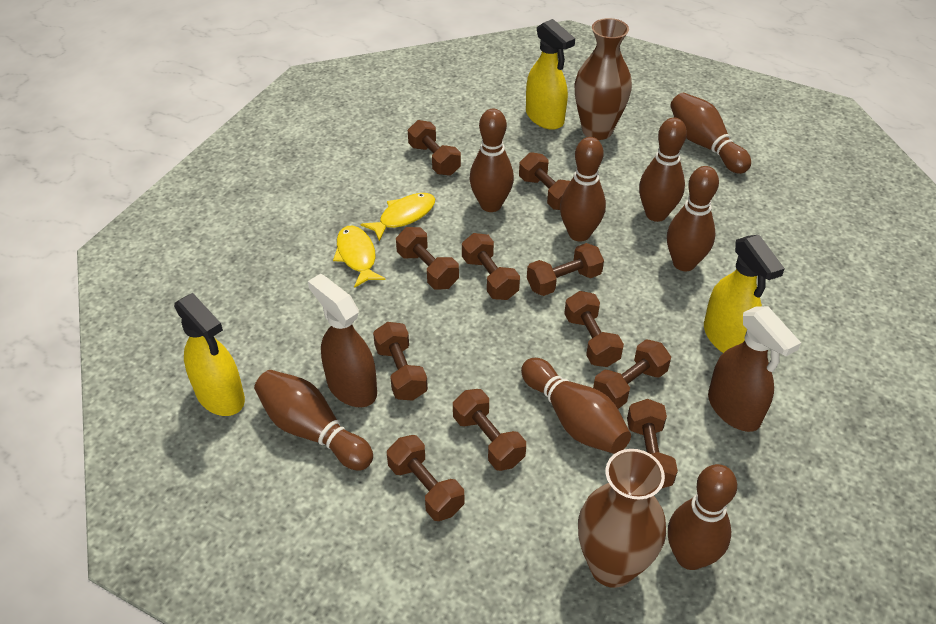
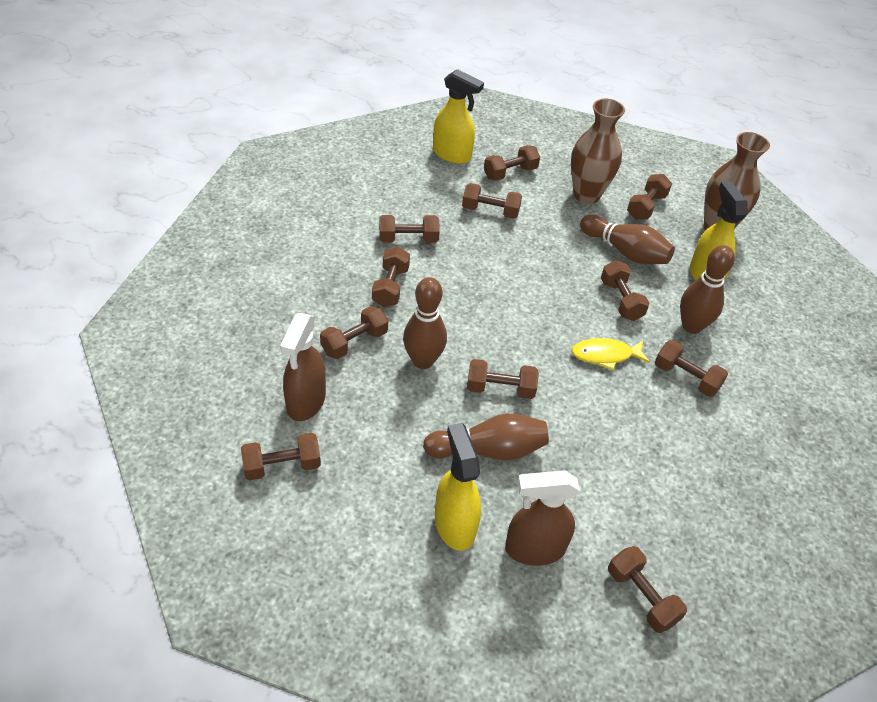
brown bowling pin: [254,370,373,471] [469,109,514,212] [521,358,631,454] [560,137,606,241] [639,118,687,222] [667,166,719,271] [668,464,737,570] [670,93,751,174] = 8 -> [403,277,447,369] [423,413,549,460] [580,214,675,264] [680,245,735,334] = 4
yellow fish: [333,226,386,288] [361,193,435,241] = 2 -> [571,338,650,371] = 1

